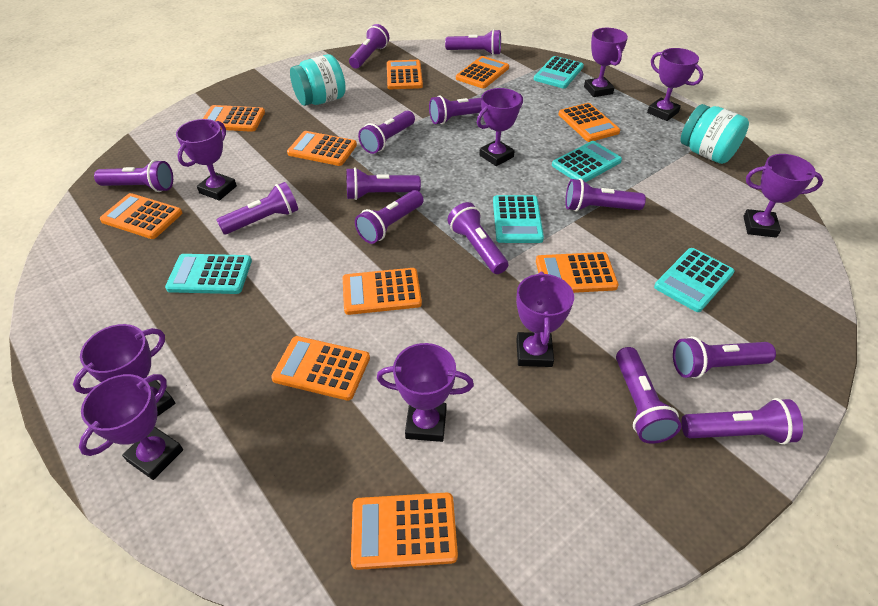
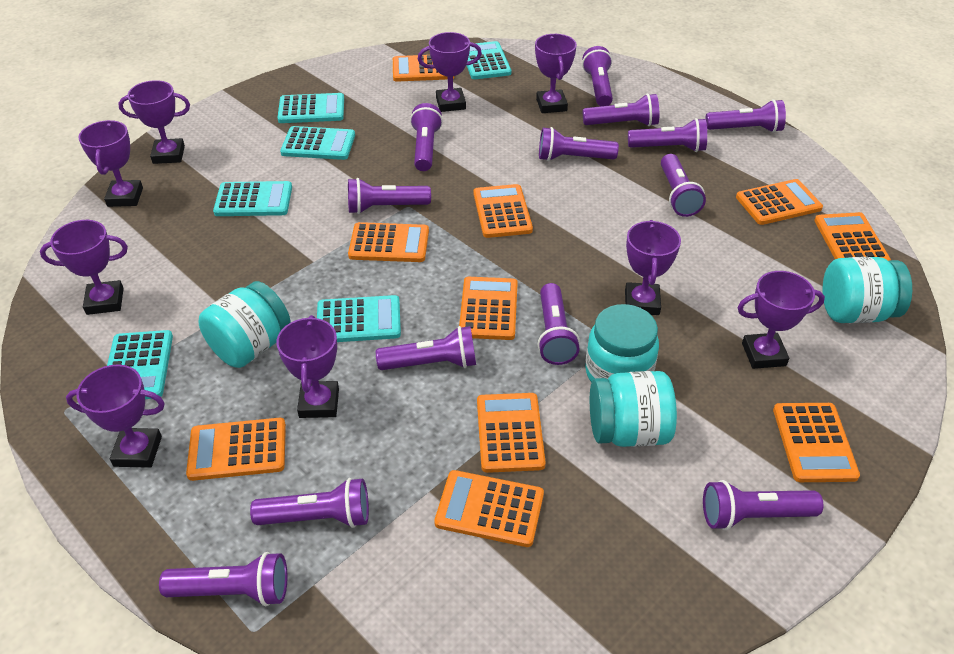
turquoise calculator: [165,254,252,294] [493,195,544,243] [534,56,584,89] [552,141,622,182] [654,248,735,312] = 5 -> [107,330,173,399] [213,181,292,216] [277,93,344,123] [280,126,355,160] [317,295,401,342] [466,41,511,79] = 6
turquoise jar: [290,54,346,106] [680,104,749,164] = 2 -> [198,281,291,368] [585,304,659,382] [590,371,677,447] [823,257,912,323] = 4

